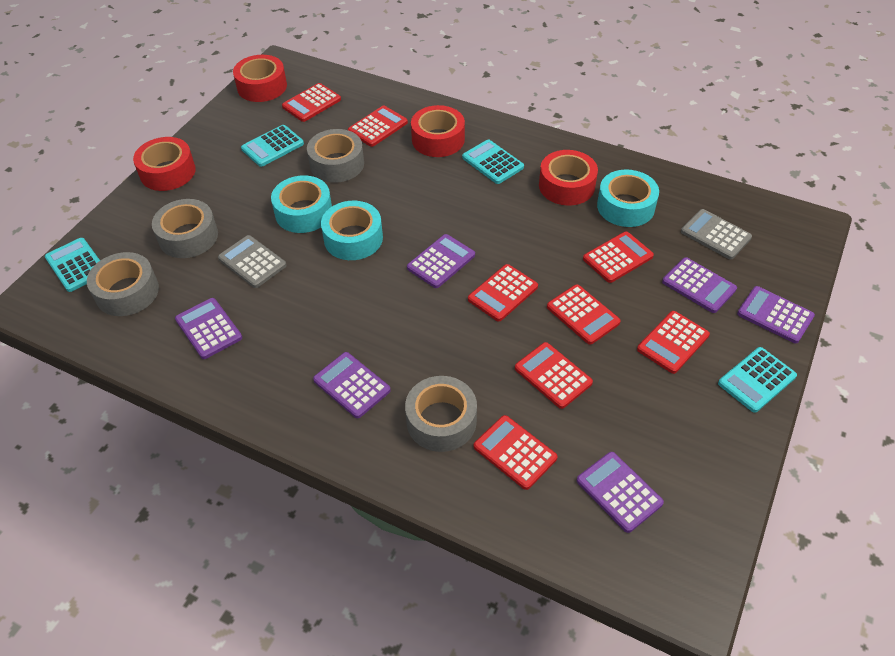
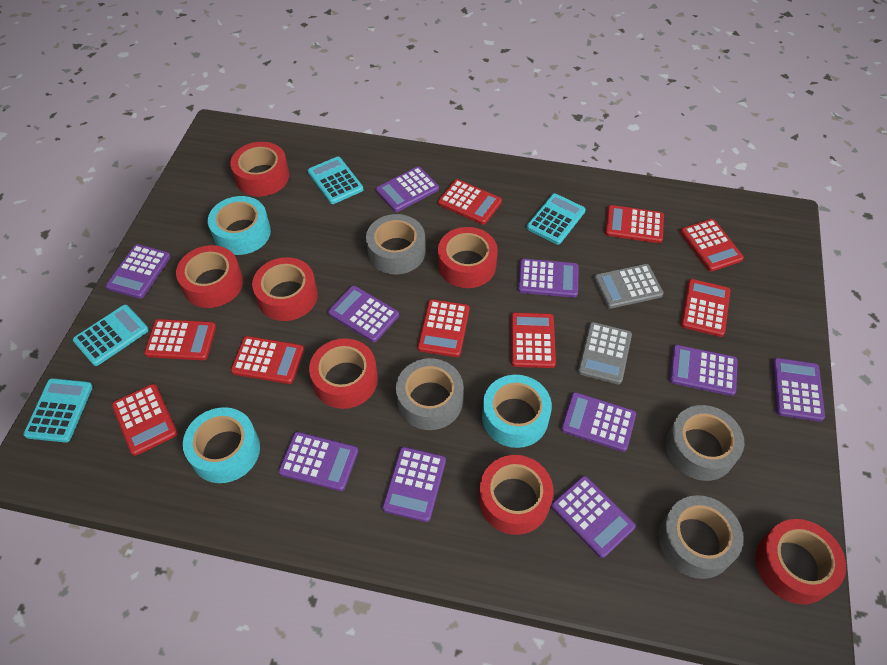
purple calculator: [175,298,242,359] [313,352,391,418] [407,234,475,288] [577,452,664,533] [662,257,737,313] [737,286,815,343] = 6 -> [106,244,171,299] [278,432,358,491] [328,286,399,342] [376,166,439,212] [382,447,446,522] [518,259,579,298] [551,476,635,558] [561,392,636,452] [669,345,738,396] [772,358,825,422] = 10
red calculator: [282,83,341,122] [348,106,408,147] [468,264,538,321] [474,415,557,490] [515,342,593,409] [547,284,621,345] [583,231,654,283] [637,311,710,374] = 8 -> [112,384,177,456] [144,319,216,360] [231,336,304,384] [418,299,470,357] [438,179,502,225] [511,313,556,368] [605,205,664,243] [680,219,744,272] [681,279,730,337] = 9
red tape: [133,137,196,191] [233,55,287,102] [411,105,465,157] [539,150,598,206] = 4 -> [176,245,243,308] [230,142,289,196] [252,257,318,321] [309,338,378,409] [438,227,498,288] [479,455,554,535] [755,519,846,604] = 7

